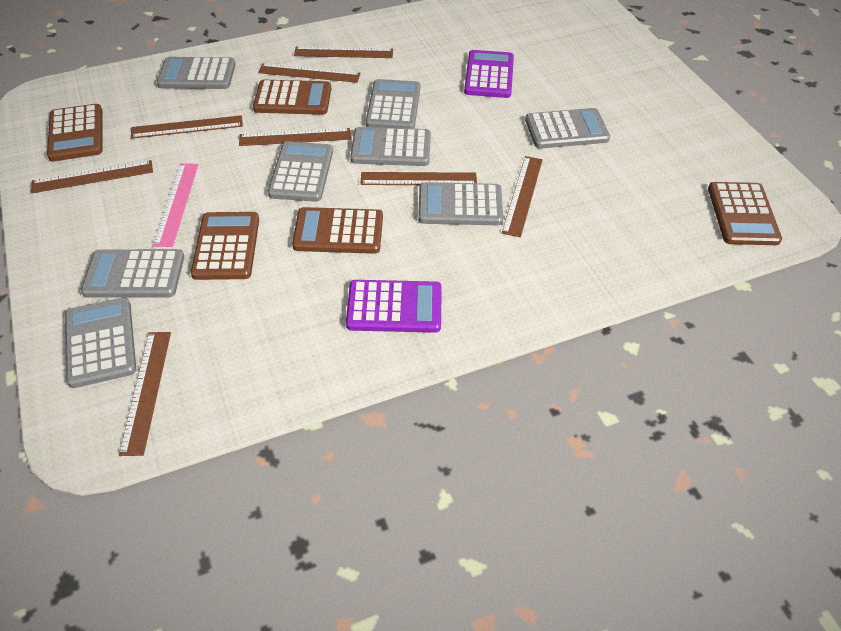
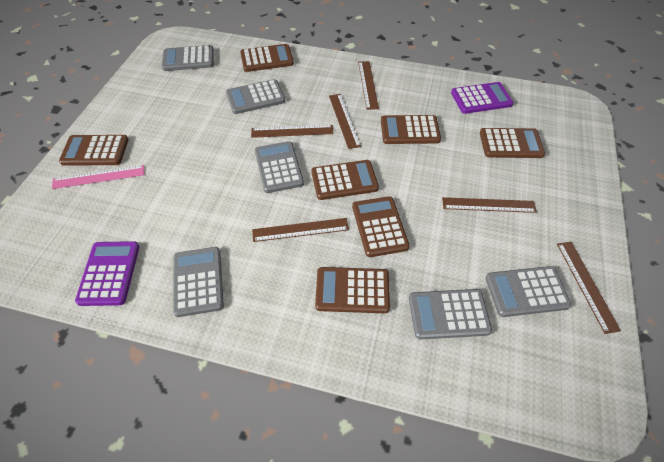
brown calculator: [47,104,102,161] [191,212,259,280] [253,80,331,115] [292,207,383,254] [708,182,782,245] = 5 -> [59,135,128,166] [240,44,294,72] [311,160,379,200] [315,267,390,313] [352,196,410,257] [381,115,441,144] [480,128,545,158] = 7
brown ruler: [31,160,153,193] [119,332,171,456] [131,115,243,139] [239,128,351,146] [258,63,361,83] [294,46,393,58] [360,172,477,185] [502,156,543,237] = 8 -> [251,125,333,138] [252,218,349,242] [329,94,361,149] [358,61,379,110] [442,197,537,213] [557,242,621,334] = 6
grey calculator: [65,297,136,388] [81,249,184,298] [157,57,236,89] [268,141,333,202] [350,127,431,166] [366,79,420,129] [418,182,503,225] [525,108,610,149] = 8 -> [162,45,214,71] [173,247,224,317] [226,79,285,114] [255,141,304,193] [409,289,492,339] [485,266,571,317] = 6

